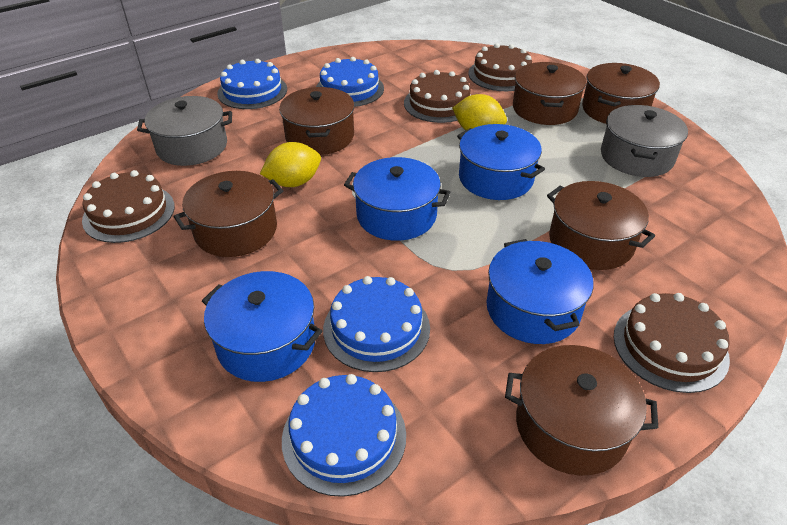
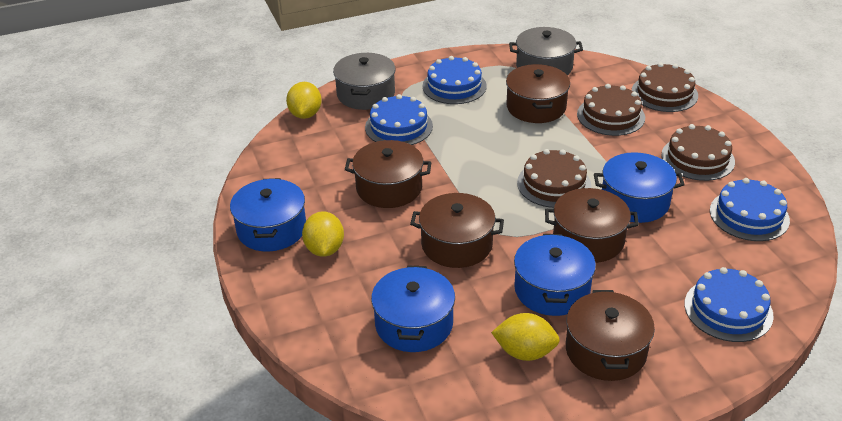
brown pot: [174,171,283,257] [279,87,354,155] [505,345,658,476] [513,62,586,125] [547,181,655,270] [582,63,660,124] = 6 -> [345,140,431,208] [410,193,504,268] [506,64,570,123] [545,188,639,263] [566,290,655,381] = 5
yellow lemon: [260,142,321,187] [452,94,507,130] = 2 -> [286,82,322,119] [302,211,344,257] [491,313,560,361] = 3

